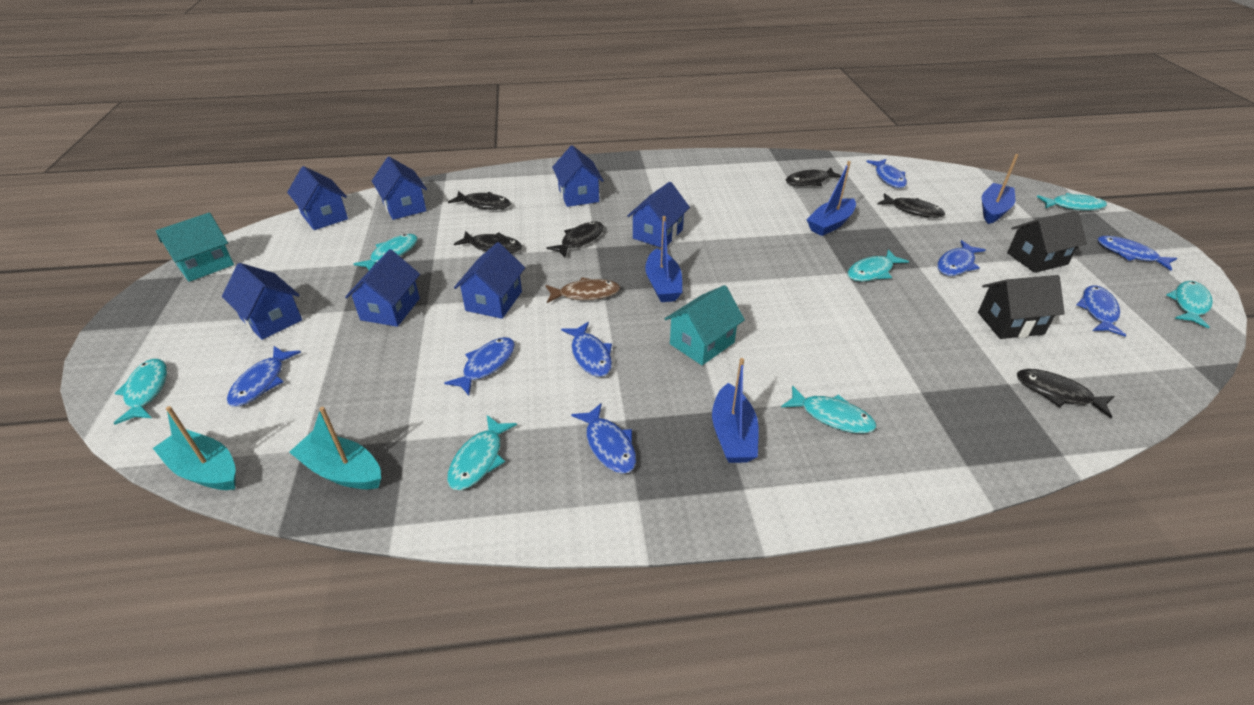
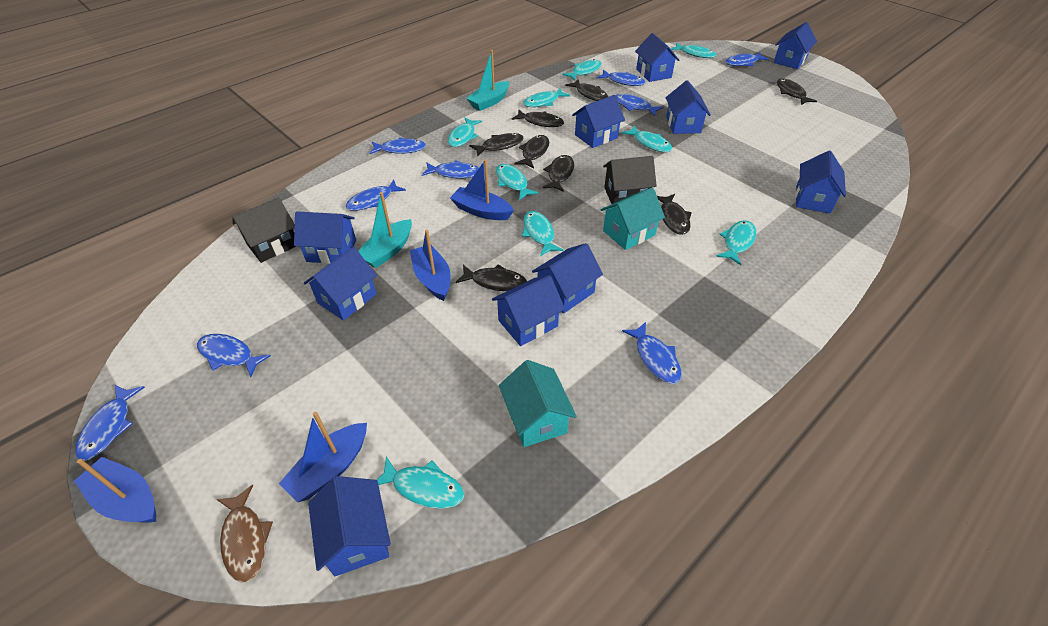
black fish: [448,191,511,210] [454,231,522,253] [547,221,604,257] [786,167,841,186] [877,193,945,218] [1017,369,1115,418] = 6 -> [455,264,527,291] [469,133,523,157] [511,109,564,127] [514,135,549,169] [542,155,574,192] [565,79,608,101] [657,194,692,235] [777,78,817,105] = 8
blue fish: [227,346,301,407] [444,337,515,395] [561,322,612,377] [571,403,636,474] [866,159,907,188] [937,240,986,276] [1076,285,1126,337] [1097,236,1177,271] = 8 -> [75,385,145,461] [197,334,271,377] [346,180,406,211] [369,137,426,154] [422,160,479,178] [597,70,645,86] [616,94,663,116] [622,322,682,384] [725,52,769,66] = 9
blue house: [222,263,302,340] [287,166,348,230] [345,249,420,327] [372,157,427,220] [454,242,525,319] [552,145,604,207] [627,182,690,248] = 7 -> [294,211,356,264] [304,247,377,320] [308,476,391,576] [492,275,565,346] [532,243,603,314] [572,95,625,148] [635,33,679,82] [666,80,711,134] [774,22,817,69] [795,150,846,214] = 10
turquoise fish: [113,359,167,425] [354,234,418,270] [447,415,517,490] [781,385,876,433] [848,249,909,282] [1037,193,1107,210] [1166,281,1213,329] = 7 -> [377,457,464,509] [448,117,482,147] [496,164,538,200] [522,211,563,256] [523,88,570,107] [562,59,602,81] [621,125,672,152] [671,43,716,58] [716,220,756,265] = 9

